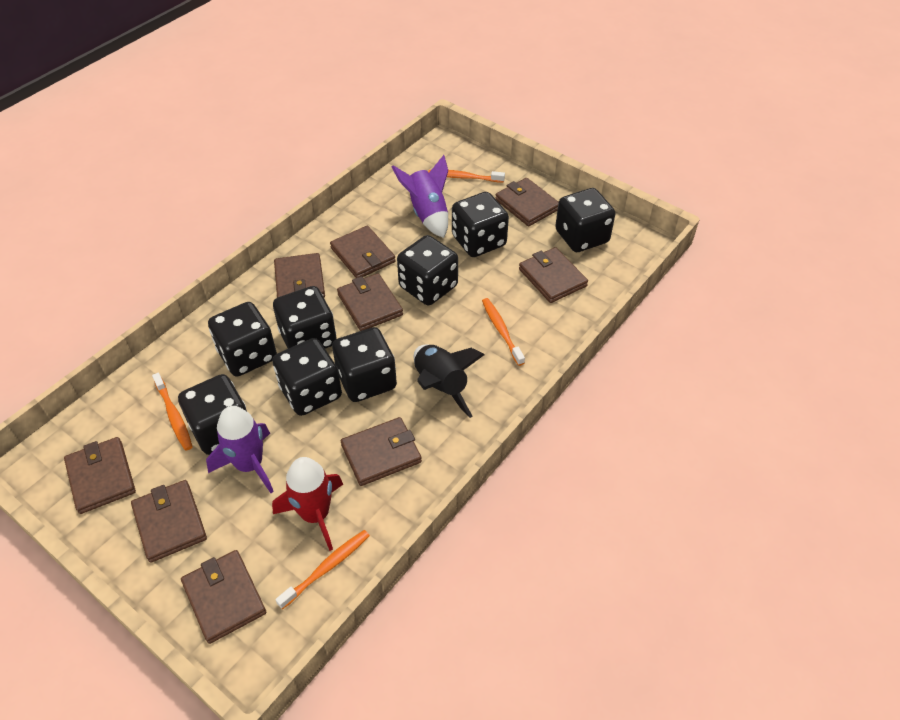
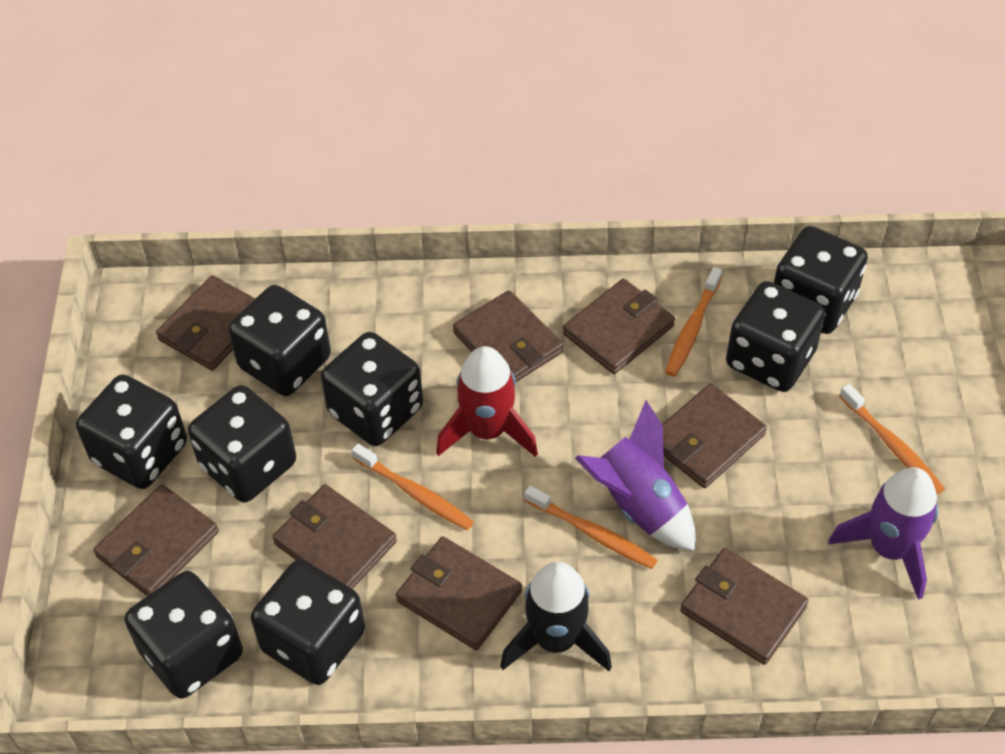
brown wallet: [64,437,136,514] [131,480,207,563] [181,550,266,644] [274,253,325,298] [330,226,396,278] [337,273,403,331] [341,417,422,486] [495,178,559,226] [519,247,588,303] = 9 -> [93,485,219,596] [156,275,256,370] [272,484,397,589] [396,537,522,650] [453,290,563,382] [563,279,675,374] [662,384,767,488] [680,548,809,665] = 8

